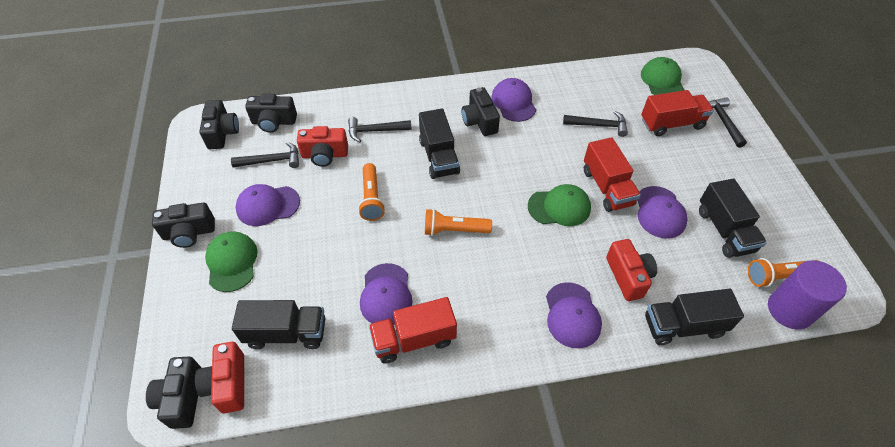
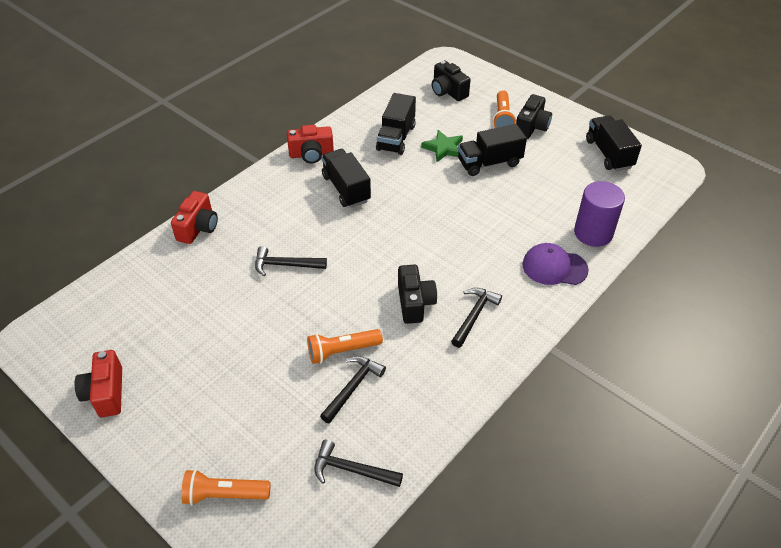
black camera: [146,356,202,429] [152,203,215,248] [199,100,239,149] [245,94,297,133] [461,87,500,136] = 5 -> [398,265,437,324] [432,61,470,101] [516,94,552,139] = 3
green cap: [205,231,258,292] [528,184,591,226] [641,57,684,95] = 3 -> none = 0
green star: none = 0 -> [421,130,463,162] = 1
purple cap: [236,184,300,226] [360,263,413,325] [491,78,536,122] [546,282,602,348] [637,186,688,239] = 5 -> [522,243,589,285] = 1
red truck: [369,297,457,364] [584,137,641,212] [641,90,714,136] = 3 -> none = 0

